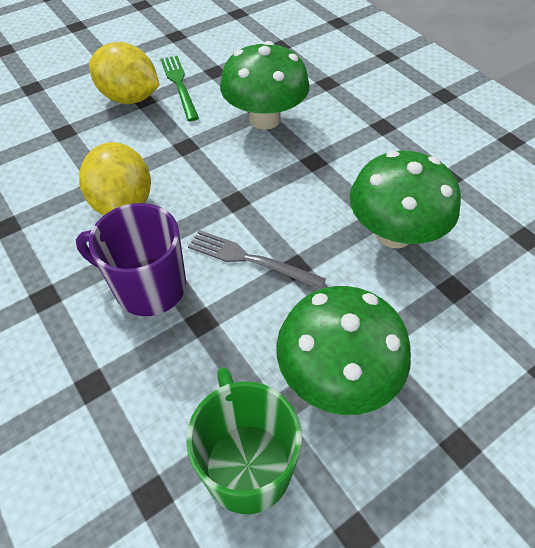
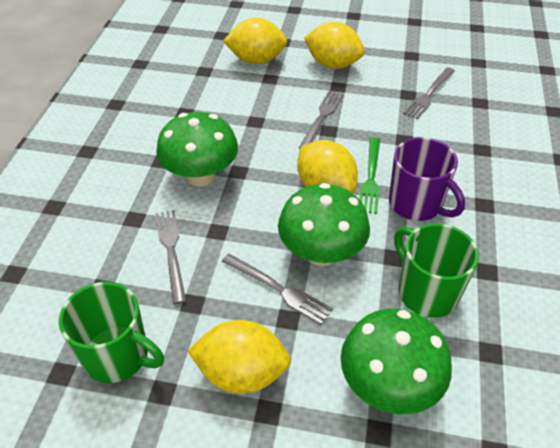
green mug: [186,367,302,514] = 1 -> [59,282,164,383] [394,223,479,318] = 2
grey fork: [188,230,326,289] = 1 -> [155,210,186,304] [222,254,333,325] [299,91,343,149] [403,67,455,120] = 4
yellow lemon: [79,142,151,216] [89,42,160,104] = 2 -> [187,320,291,394] [223,18,287,64] [297,140,358,194] [304,22,365,69] = 4

